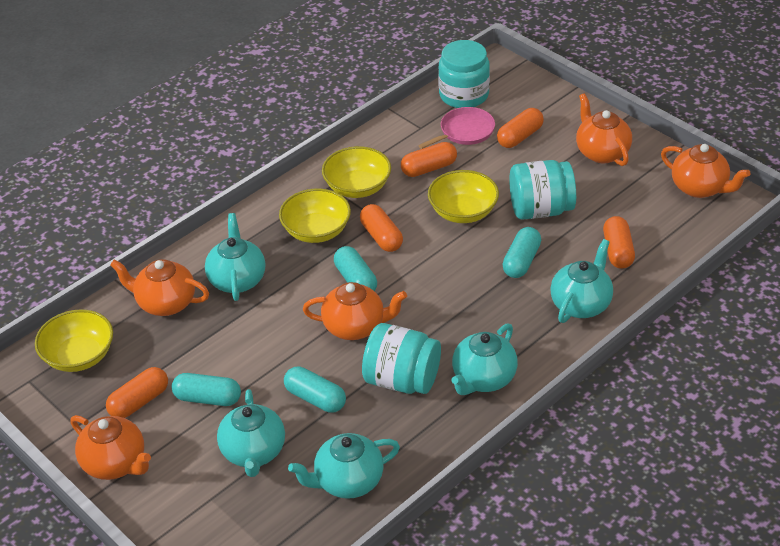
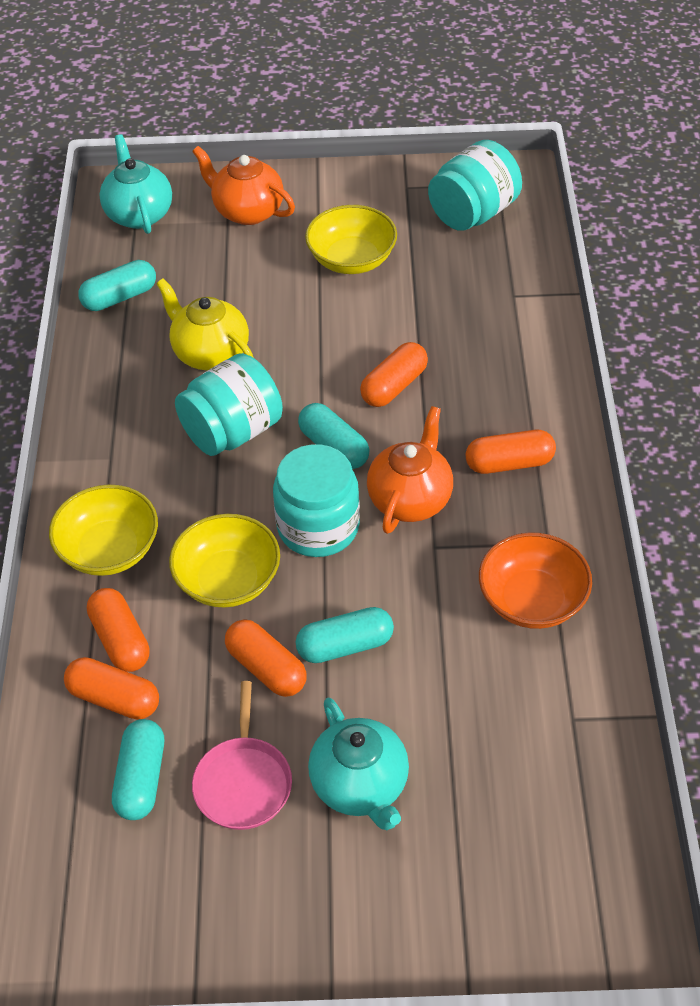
orange bowl: none = 0 -> [479,532,592,629] = 1
orange teapot: [71,415,151,480] [110,259,209,316] [303,282,407,340] [576,93,632,166] [661,144,751,198] = 5 -> [192,146,295,225] [367,406,453,534] = 2
turquoise teapot: [205,213,265,301] [217,389,285,477] [288,433,400,499] [452,323,518,395] [550,239,613,323] = 5 -> [99,134,172,234] [308,697,409,830] = 2
yellow bowl: [35,309,113,372] [279,189,351,243] [322,146,391,198] [428,170,499,223] = 4 -> [49,484,158,576] [169,514,280,607] [305,205,397,274] = 3
yellow teapot: none = 0 -> [156,278,254,370] = 1

